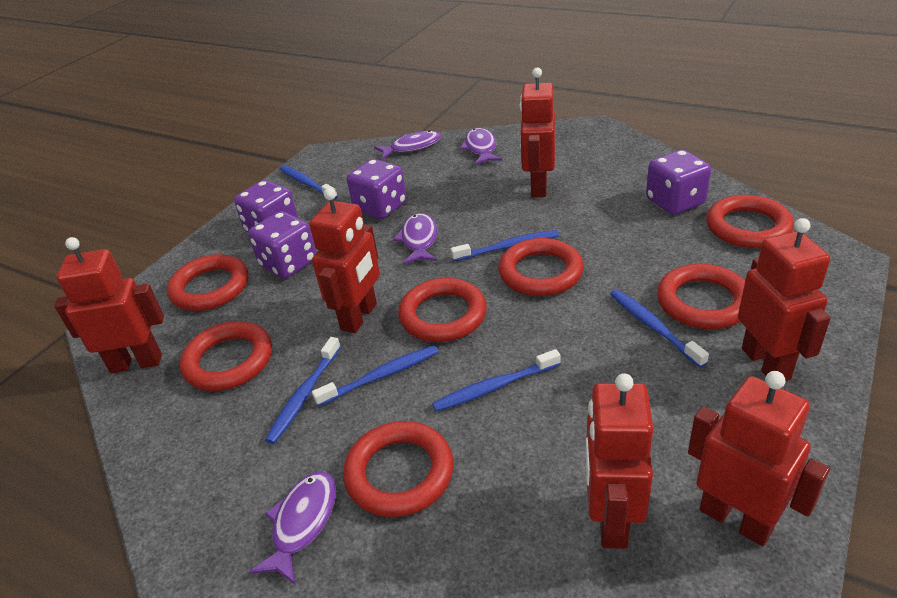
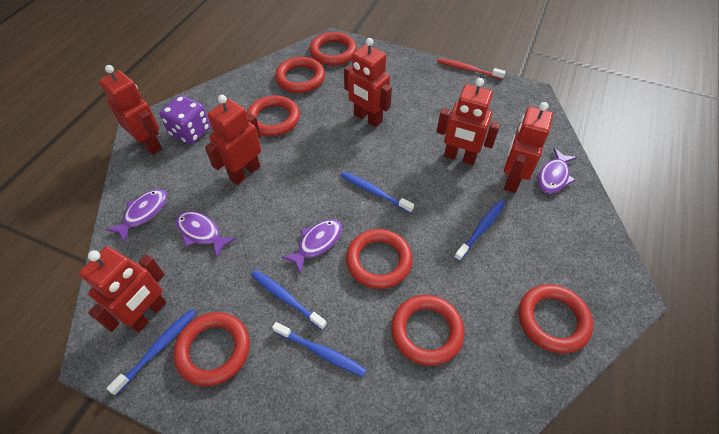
blue toothbrush: [265,337,341,444] [280,165,338,200] [312,345,439,407] [432,349,561,412] [451,230,559,261] [610,290,709,368] = 6 -> [106,309,196,395] [251,270,327,330] [272,322,367,377] [341,171,414,213] [454,200,505,261] = 5
purple dice: [234,180,298,233] [248,211,316,279] [347,159,407,219] [646,150,711,215] = 4 -> [159,95,210,145] = 1
red toothbrush: none = 0 -> [437,58,506,80] = 1

